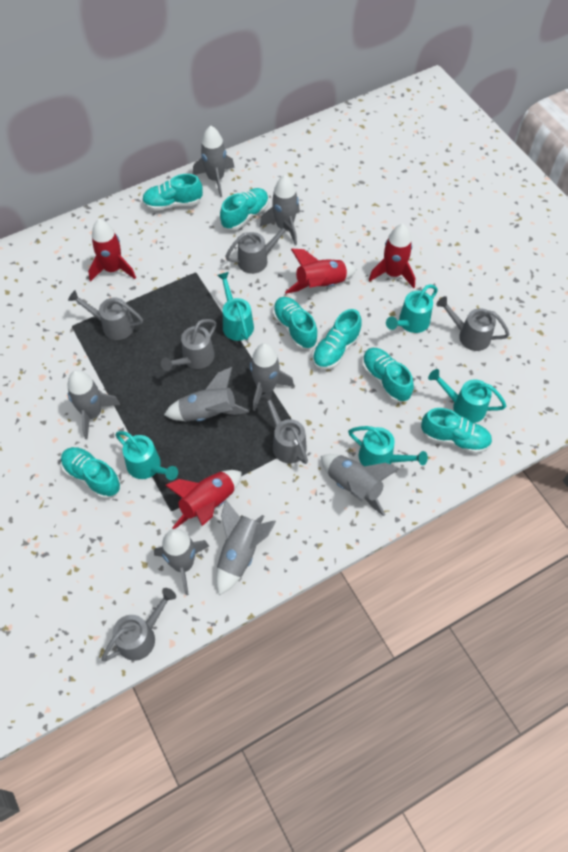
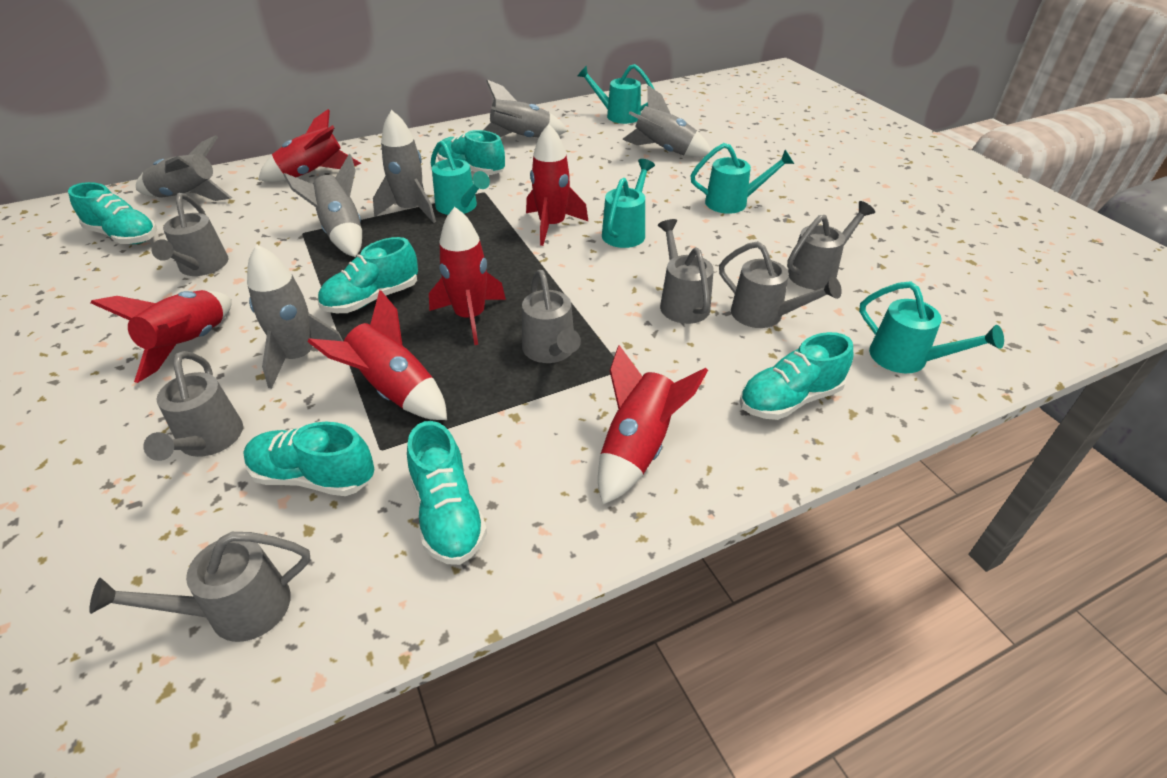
grey rocket: [67,370,120,440] [154,529,209,595] [164,367,249,421] [193,126,235,197] [216,500,276,595] [249,343,294,411] [260,175,300,245] [321,454,400,516] = 8 -> [136,135,232,201] [247,244,343,389] [284,154,362,257] [373,110,436,223] [483,80,567,138] [622,85,711,157] = 6
grey watering can: [68,290,143,340] [101,588,176,662] [161,319,216,371] [225,220,293,274] [260,391,308,464] [436,296,510,351] = 6 -> [89,532,311,642] [143,351,243,461] [151,193,229,276] [522,270,581,363] [658,219,714,324] [719,241,842,328] [787,201,875,290] = 7
red rocket: [88,219,136,282] [165,470,242,529] [285,249,357,294] [369,224,415,288] = 4 -> [91,290,232,383] [258,109,361,182] [307,290,447,420] [429,207,506,345] [526,124,589,246] [598,345,708,504] = 6
turquoise shoe: [61,447,121,499] [142,174,203,211] [220,188,269,230] [273,297,318,349] [312,309,362,369] [362,348,414,402] [421,408,492,454] = 7 -> [68,182,157,244] [243,422,374,496] [318,237,418,313] [407,421,487,565] [437,130,505,175] [739,332,853,420] = 6

